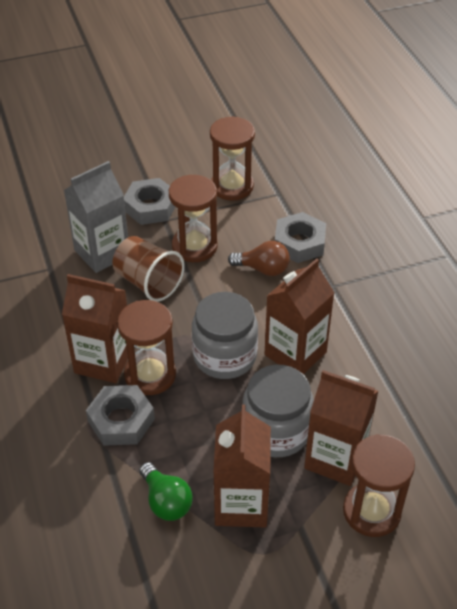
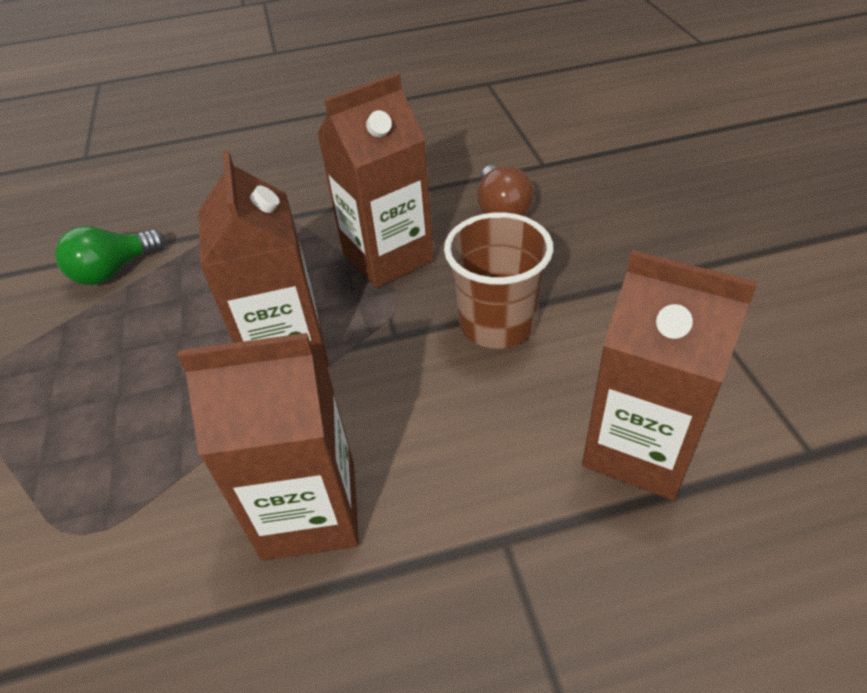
brown hourglass: [117,300,176,395] [169,175,218,262] [210,116,255,201] [343,434,415,537] = 4 -> none = 0
grey carton: [64,161,128,273] = 1 -> none = 0
grey jar: [192,292,258,379] [243,364,314,457] = 2 -> none = 0
grey nut: [86,385,155,446] [124,178,175,225] [275,212,326,263] = 3 -> none = 0

